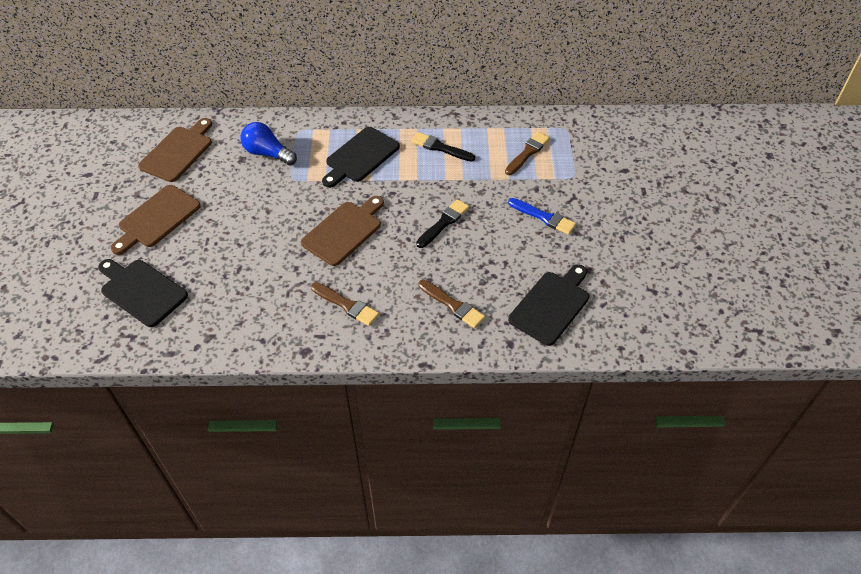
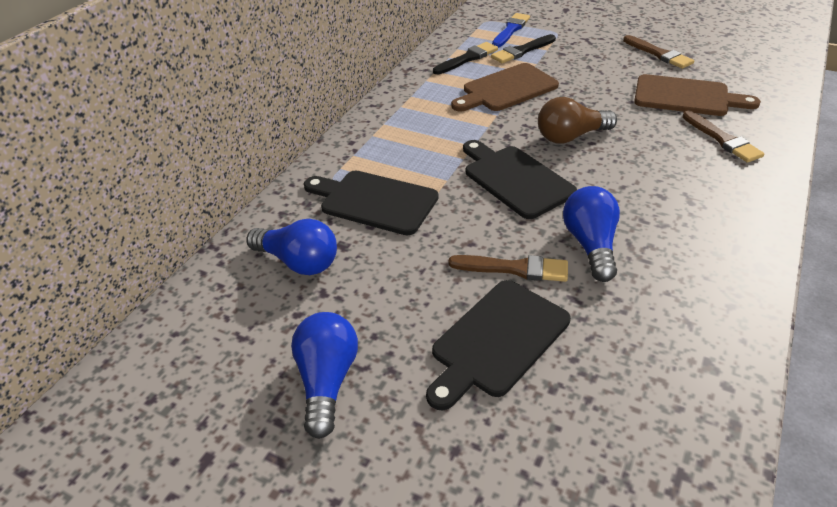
blue light bulb: [240,122,297,165] = 1 -> [246,219,337,275] [291,312,358,439] [563,186,620,282] = 3
brown cutting board: [111,185,201,255] [138,118,212,182] [301,196,384,266] = 3 -> [451,63,559,111] [634,74,761,116] = 2
brown light bulb: none = 0 -> [538,97,617,144] = 1

